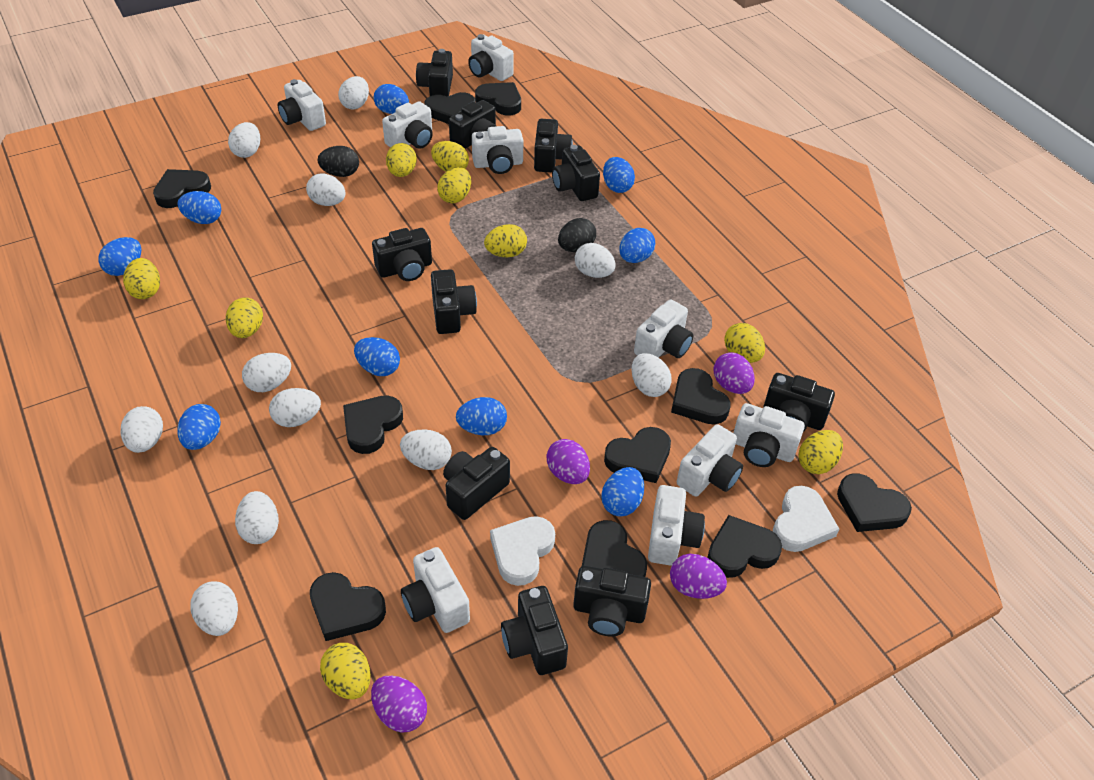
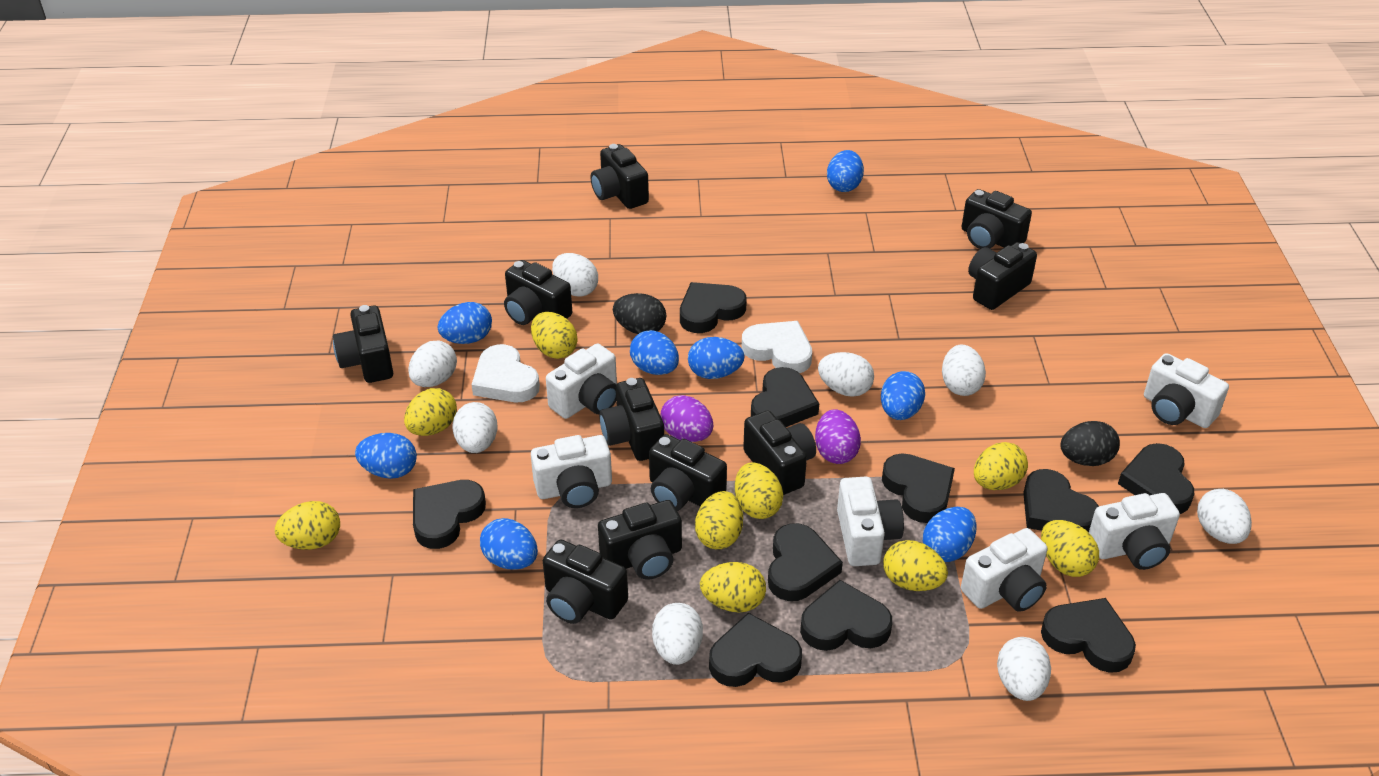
blue egg: [99,237,141,276] [177,191,221,224] [177,404,221,450] [354,337,400,376] [374,84,409,114] [456,397,507,435] [601,467,644,517] [603,157,635,193] [619,228,655,263] = 9 -> [355,433,417,479] [438,302,492,344] [480,518,538,570] [630,330,679,375] [688,337,745,379] [827,150,864,192] [881,371,925,420] [923,507,977,562] = 8
purple egg: [371,676,427,733] [546,439,590,484] [670,554,727,599] [713,352,755,394] = 4 -> [660,395,713,442] [815,409,861,464] = 2
white camera: [278,79,326,131] [382,101,433,149] [401,547,470,633] [468,34,514,81] [472,126,523,174] [634,299,694,358] [648,485,705,566] [677,424,743,496] [734,403,805,467] = 9 -> [531,435,612,508] [546,344,617,419] [837,477,904,566] [961,528,1048,612] [1089,493,1180,570] [1144,353,1229,428] = 6
white egg: [120,406,163,453] [190,581,238,636] [228,122,260,158] [235,491,279,544] [242,353,291,392] [269,388,321,427] [306,174,346,206] [338,76,369,110] [400,429,452,470] [575,243,616,278] [632,353,672,397] = 11 -> [408,341,457,387] [452,402,497,453] [552,253,598,297] [652,603,703,665] [818,352,874,397] [942,344,986,396] [997,637,1051,701] [1197,489,1252,544] = 8

